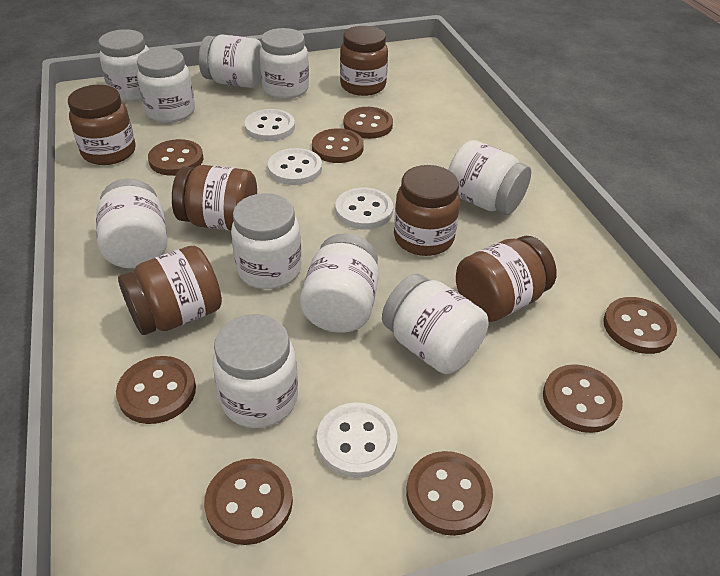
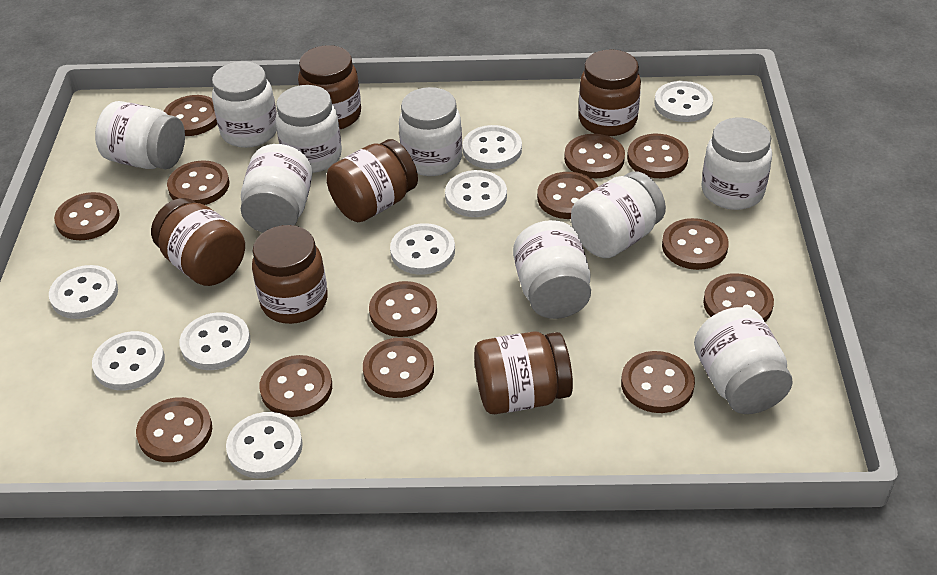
brown button: [116,356,196,424] [148,139,203,176] [204,458,293,545] [312,128,364,163] [344,107,393,139] [406,451,493,536] [543,364,623,433] [603,297,677,354] = 8 -> [54,192,120,240] [136,397,212,462] [164,95,217,136] [167,161,230,205] [259,355,332,417] [363,338,434,398] [369,281,437,337] [537,172,598,219] [564,134,625,178] [621,351,695,413] [627,134,689,178] [662,218,729,270] [703,273,774,322] = 13
white button: [244,109,295,141] [268,148,322,185] [317,402,398,478] [336,188,393,230] = 4 -> [49,265,118,319] [92,331,165,391] [180,312,251,370] [226,412,303,478] [390,223,455,275] [445,170,507,217] [463,125,522,169] [654,81,713,122] = 8
white jar: [96,179,168,269] [99,29,149,101] [137,48,195,123] [199,34,262,88] [212,314,298,428] [231,193,302,289] [259,28,309,99] [300,233,379,333] [382,274,489,374] [448,140,531,215] = 10 -> [95,101,185,169] [212,61,277,148] [241,144,312,233] [275,85,342,173] [399,87,462,176] [513,220,591,319] [571,171,666,258] [694,307,793,414] [701,117,772,210] = 9

